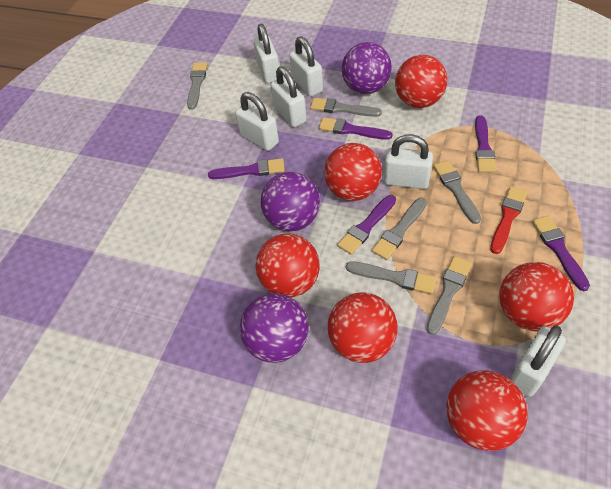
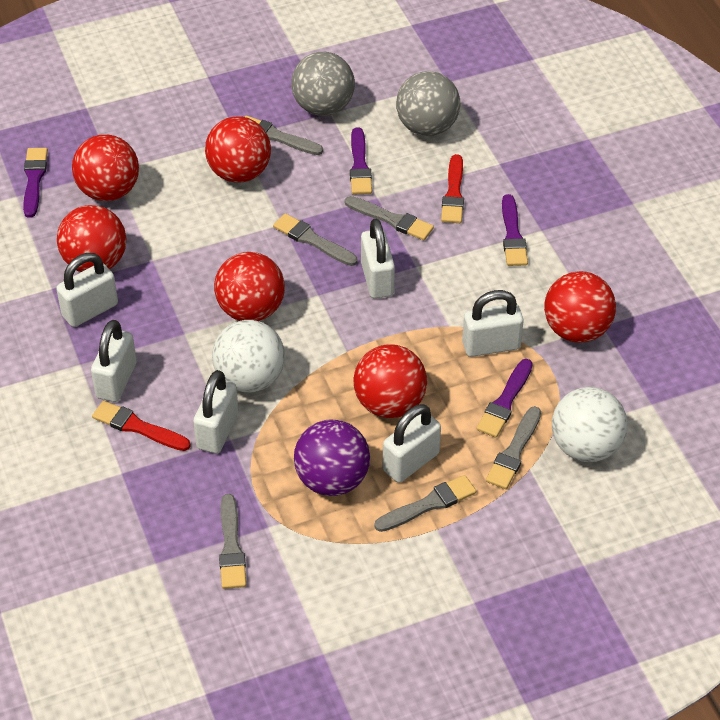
grey ball: none = 0 -> [292,52,355,116] [396,71,460,136] = 2
purple ball: [240,293,309,363] [261,172,320,231] [342,42,392,94] = 3 -> [294,420,370,496] = 1
purple brush: [208,158,285,179] [318,117,392,140] [337,195,396,255] [475,115,496,173] [532,216,590,291] = 5 -> [23,148,48,218] [350,127,372,195] [476,359,533,438] [502,194,528,266] = 4
red brush: [490,186,527,254] = 1 -> [92,401,191,451] [441,154,464,223] = 2
white ball: none = 0 -> [212,320,285,392] [552,387,627,462] = 2

